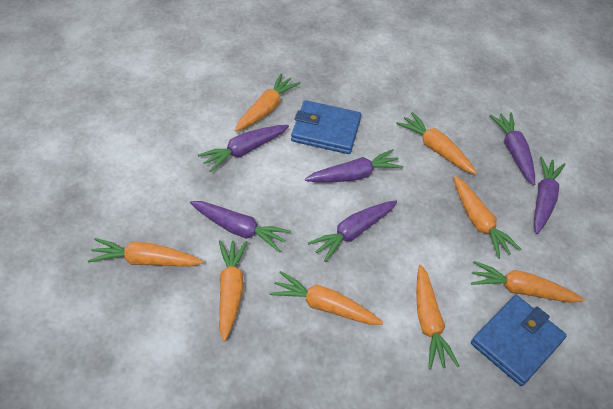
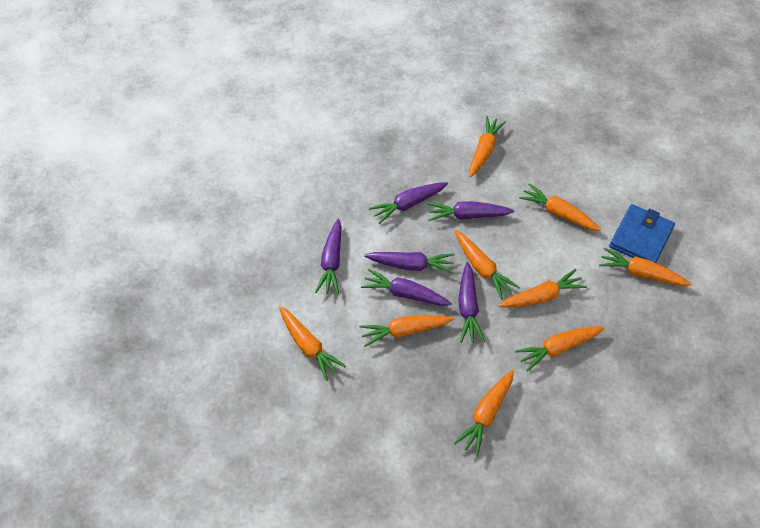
blue wallet: [291,100,361,154] [471,295,567,386] = 2 -> [609,204,675,263] = 1
orange carrot: [88,238,203,266] [219,240,247,342] [234,73,300,132] [269,271,383,325] [396,112,477,174] [416,265,459,370] [454,176,521,259] [471,261,585,303] = 8 -> [279,307,346,381] [359,315,454,347] [454,370,514,456] [455,231,520,300] [469,116,506,177] [498,269,587,308] [515,327,605,372] [519,183,601,231] [599,248,692,286] = 9

